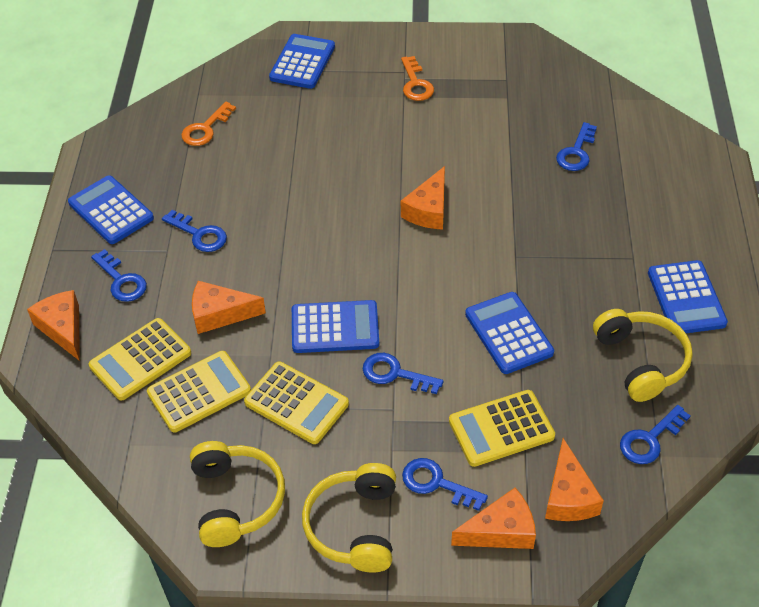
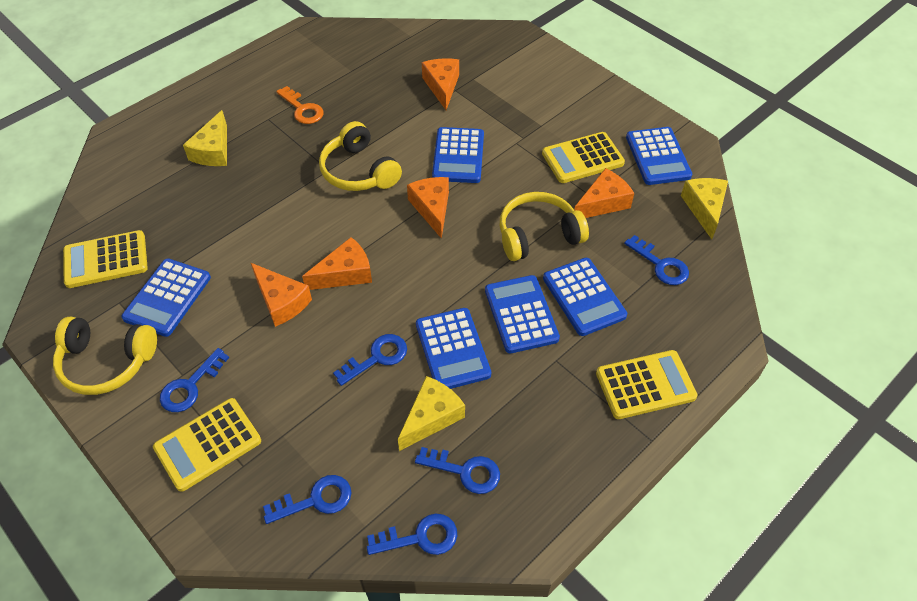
blue calculator: [68,175,154,244] [269,34,335,89] [292,300,379,353] [465,292,554,374] [648,260,728,333] = 5 -> [121,259,211,337] [416,308,491,389] [432,127,484,183] [485,275,560,353] [543,258,627,336] [626,127,692,185] = 6
orange key: [181,102,236,146] [401,56,434,101] = 2 -> [276,86,323,124] = 1
yellow cheese: none = 0 -> [183,110,227,166] [398,376,465,451] [681,178,728,239] = 3

